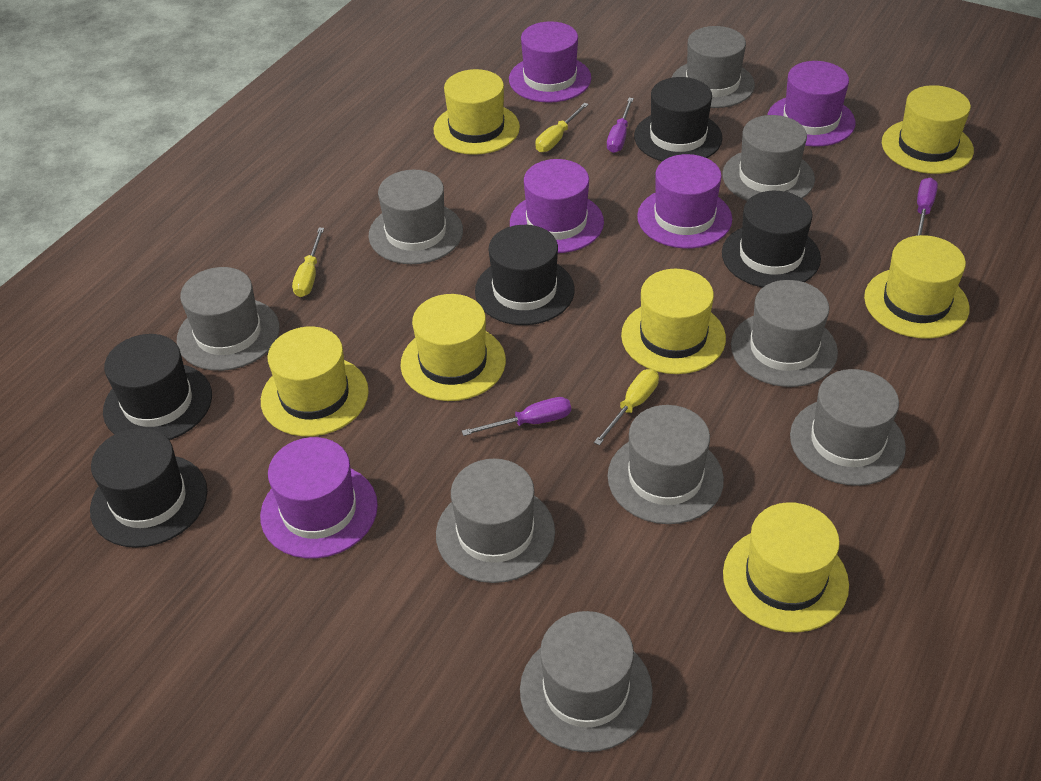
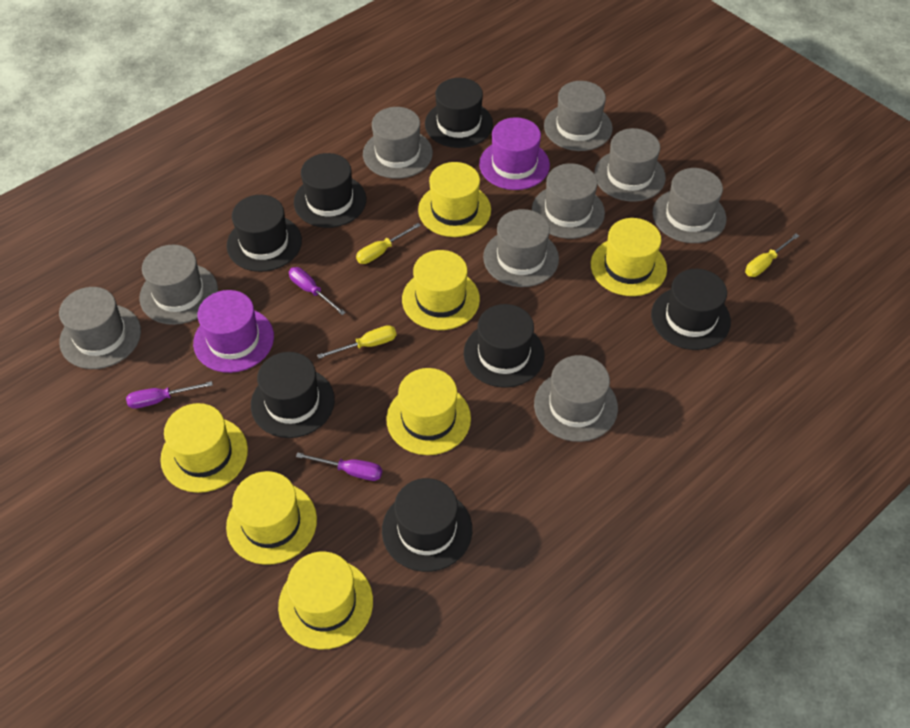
black hat: [90,428,207,548] [103,334,212,440] [475,225,575,325] [634,77,723,161] [722,191,821,287] = 5 -> [227,195,302,272] [251,352,335,438] [294,153,366,228] [382,478,472,572] [425,78,493,148] [464,304,544,388] [651,269,731,350] = 7
purple hat: [260,437,378,559] [509,21,591,103] [510,159,604,253] [637,154,732,249] [768,61,855,147] = 5 -> [193,290,274,373] [479,117,550,190] = 2

